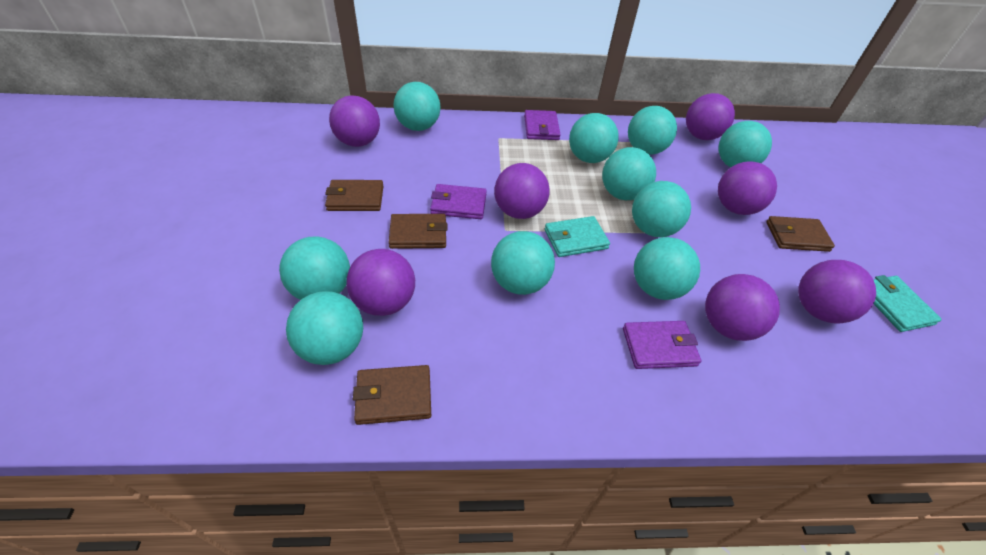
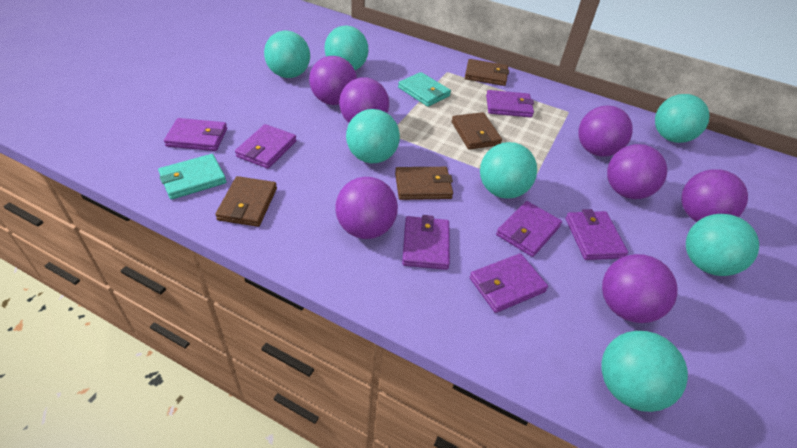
purple wallet: [430,184,487,219] [524,110,561,140] [623,321,701,369] = 3 -> [164,118,227,151] [235,124,297,169] [402,215,450,270] [470,253,548,313] [486,90,534,117] [496,201,562,257] [566,209,628,260] = 7
turquoise ball: [279,237,350,300] [286,291,363,365] [393,82,441,131] [491,231,555,295] [569,113,619,163] [602,147,656,200] [628,106,677,155] [632,181,691,237] [634,237,700,300] [719,121,772,167] = 10 -> [264,31,310,78] [324,26,368,70] [346,109,400,164] [480,142,537,199] [601,331,688,412] [655,94,710,143] [686,214,759,276] = 7

